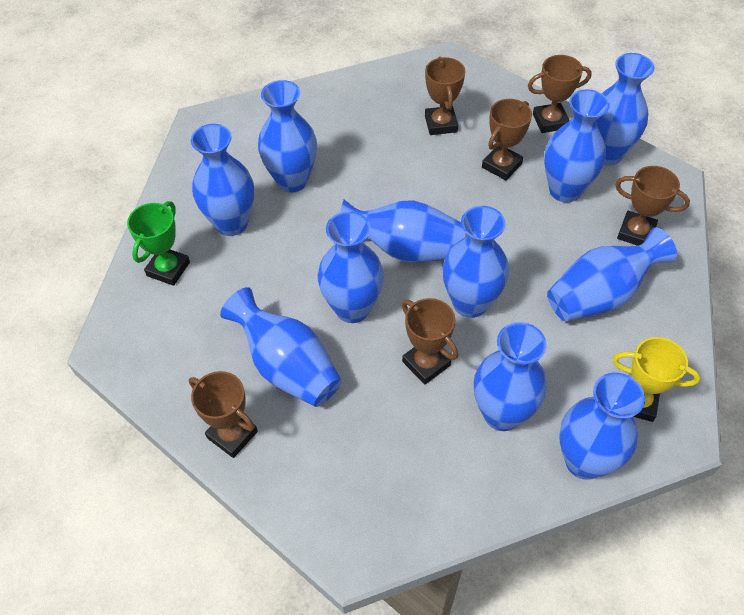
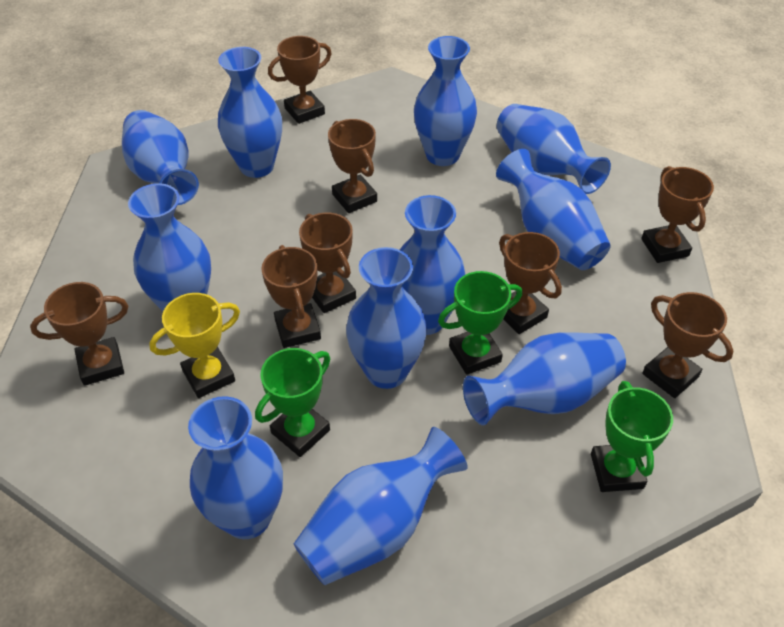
brown trophy: [189,371,258,458] [402,298,458,384] [425,56,466,135] [482,99,532,181] [528,55,592,133] [615,166,690,246] = 6 -> [30,282,128,386] [261,245,321,348] [268,36,332,124] [299,212,356,313] [328,119,377,213] [499,232,562,334] [641,166,714,263] [642,292,733,398] = 8
green trophy: [127,201,190,286] = 1 -> [255,348,330,457] [438,271,522,375] [591,381,673,492] = 3

